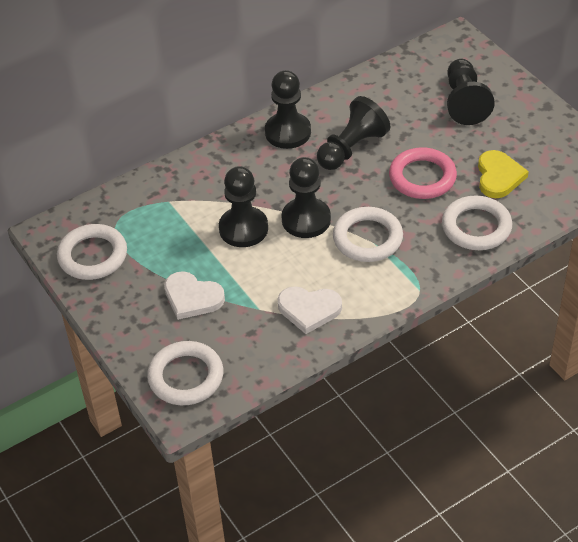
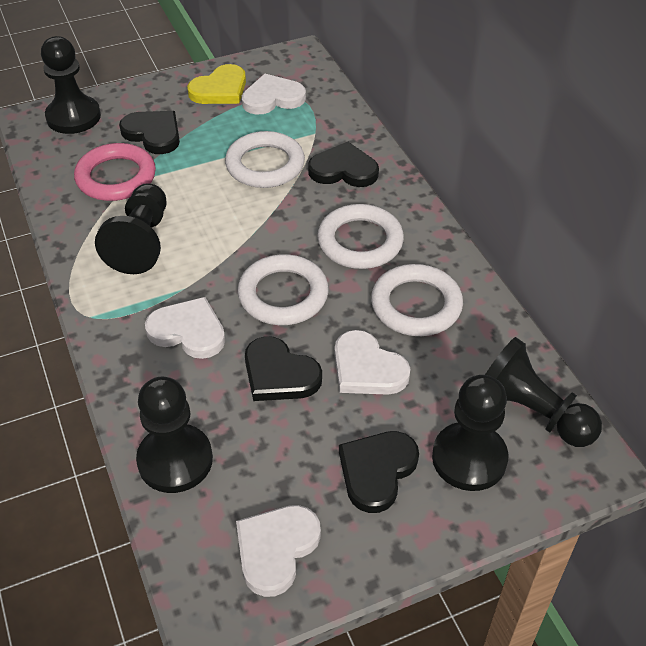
black heart: none = 0 -> [119,111,180,154] [245,336,322,401] [308,142,379,187] [339,431,419,513] = 4
white heart: [164,271,225,320] [277,286,342,334] = 2 -> [145,297,225,359] [236,505,321,597] [242,74,306,115] [334,330,410,395] = 4

